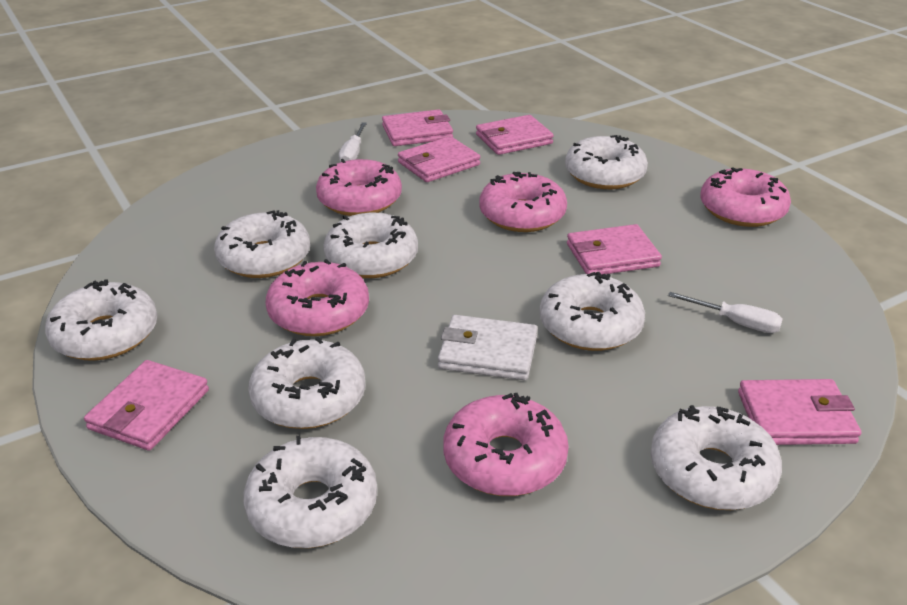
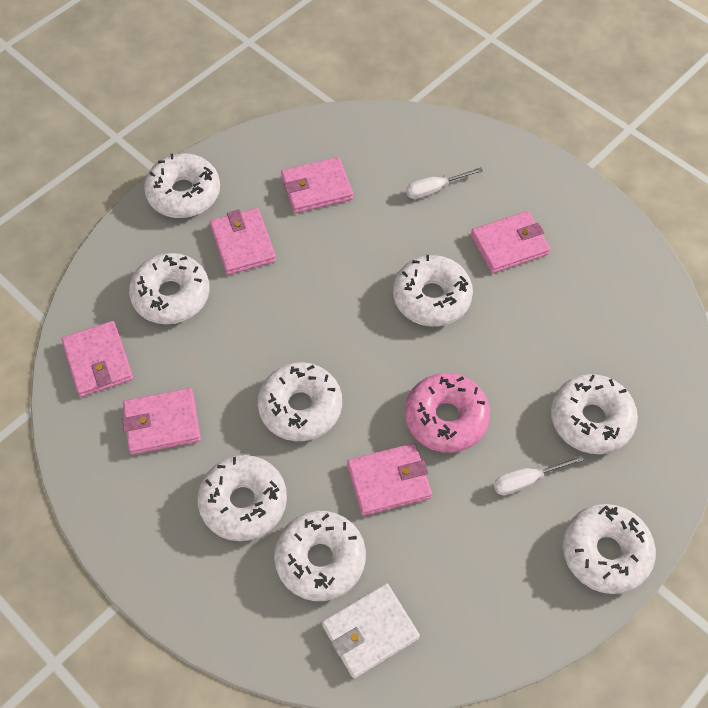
pink donut: [266,259,369,336] [316,159,402,216] [443,393,569,496] [479,172,567,232] [700,168,791,227] = 5 -> [405,373,490,453] = 1

